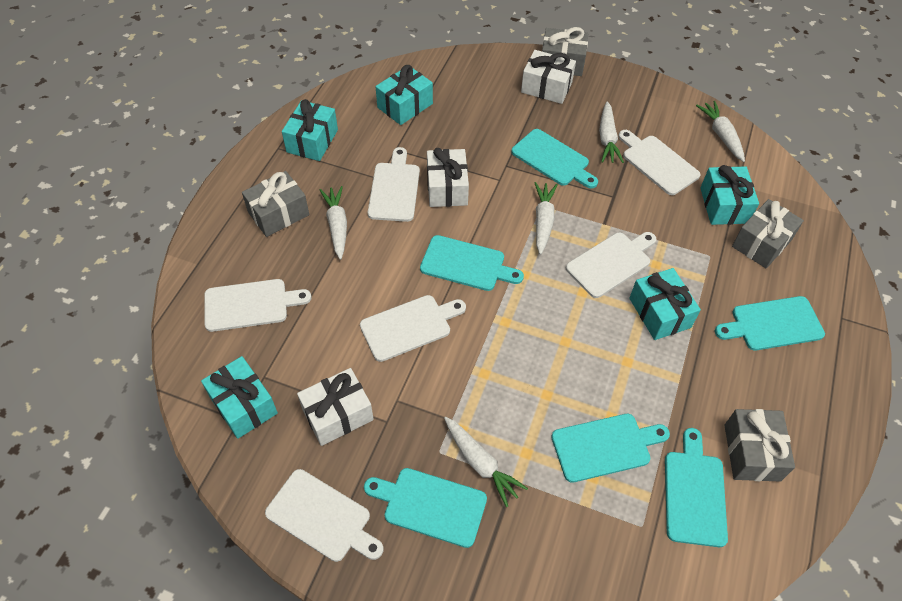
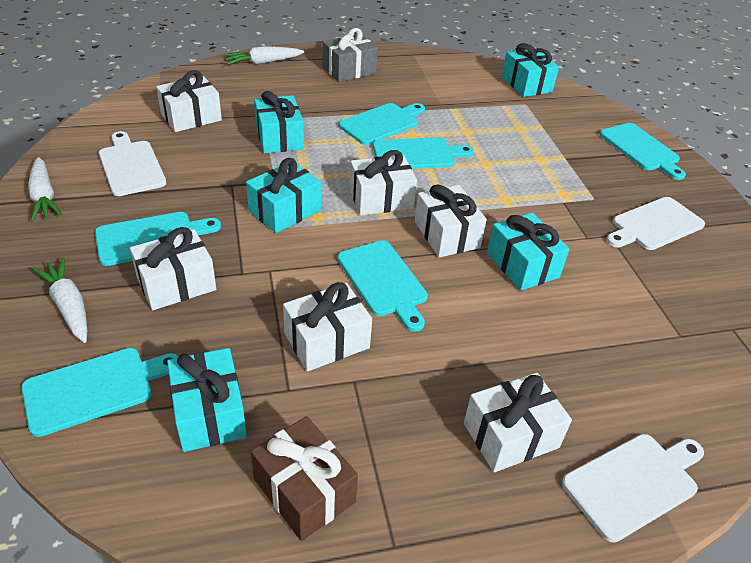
brown gift: none = 0 -> [251,416,358,541] = 1
grey gift: [242,171,309,237] [542,27,588,76] [724,409,795,482] [732,199,804,268] = 4 -> [323,28,378,82] = 1
white carrot: [320,186,347,260] [444,416,528,507] [535,182,557,255] [599,101,624,163] [696,101,745,162] = 5 -> [28,157,62,222] [32,257,87,343] [224,46,305,65] = 3
white cutting board: [204,279,312,332] [265,469,383,562] [360,295,466,362] [368,147,420,222] [566,232,656,298] [618,130,701,195] = 6 -> [99,131,166,196] [562,434,704,543] [606,197,705,250] = 3
white gift: [297,368,374,446] [427,148,469,207] [521,50,576,104] = 3 -> [130,227,216,310] [156,70,222,132] [283,282,372,372] [349,150,417,215] [415,185,487,258] [464,373,572,472] = 6

